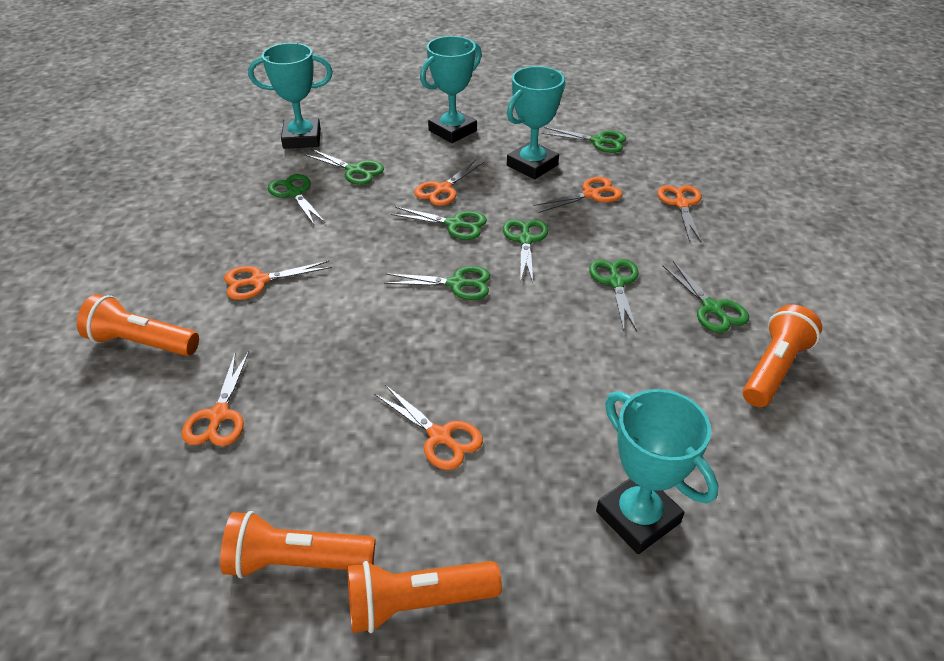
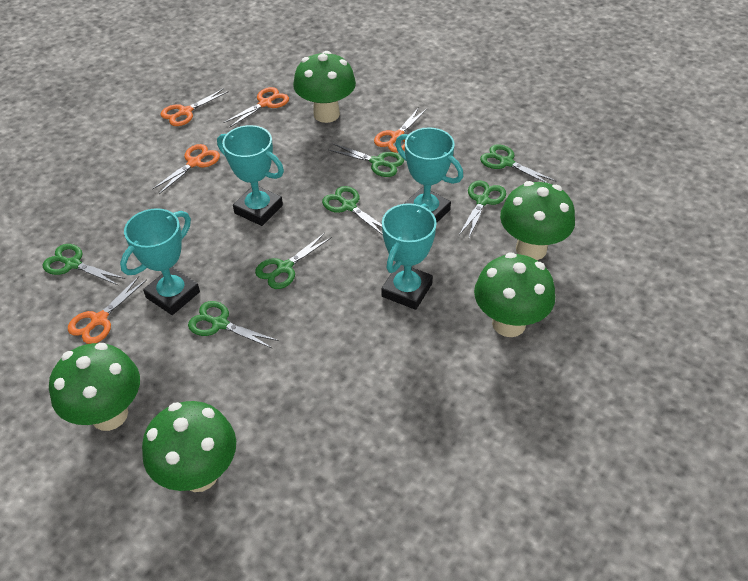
green mushroom: none = 0 -> [49,343,140,431] [142,401,236,492] [293,51,356,123] [474,252,555,337] [500,181,575,260] = 5
green scissors: [268,174,325,224] [305,149,384,185] [384,266,490,300] [391,207,487,240] [503,219,548,282] [542,127,626,153] [589,259,639,332] [662,261,749,333] = 8 -> [43,244,125,285] [188,301,279,349] [255,233,332,289] [322,186,383,235] [329,143,404,177] [459,181,506,238] [480,144,556,183] = 7
orange flashlight: [77,294,199,356] [220,511,375,578] [347,561,502,633] [743,305,822,407] = 4 -> none = 0
orange scissors: [182,351,249,446] [224,261,332,300] [374,385,483,470] [414,159,485,206] [533,177,622,213] [657,185,702,242] = 6 -> [68,276,147,344] [152,144,220,194] [160,88,229,126] [223,87,289,128] [374,107,427,153] = 5

